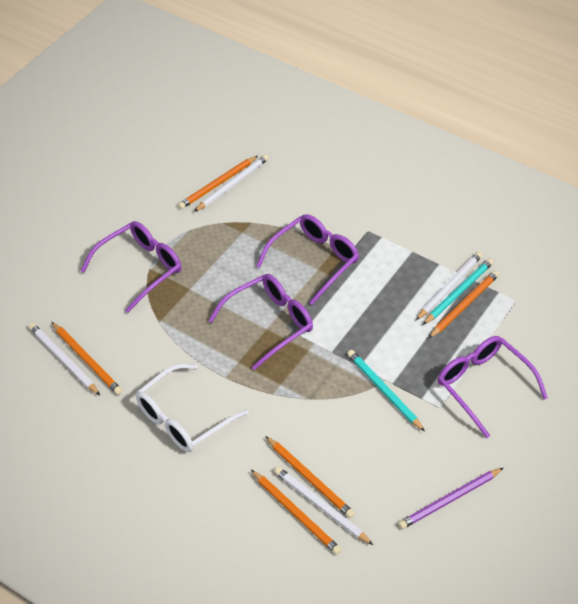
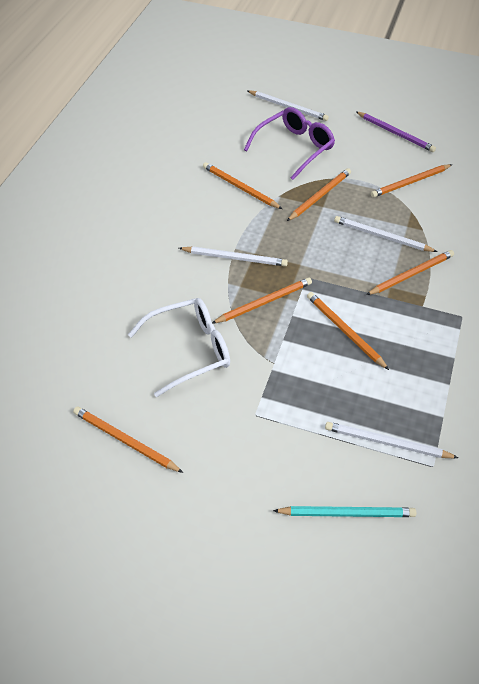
orange pencil: [52,322,122,395] [178,156,258,209] [251,470,342,555] [265,436,355,518] [429,270,499,338] = 5 -> [73,406,183,473] [203,162,282,209] [212,278,312,324] [287,168,351,221] [307,292,389,370] [366,250,454,295] [371,164,452,198] = 7
purple glasses: [80,221,182,313] [208,274,313,370] [256,214,359,305] [438,336,548,438] = 4 -> [244,107,335,180] = 1
turquoise pencil: [347,350,425,432] [423,258,494,325] = 2 -> [273,506,417,517] = 1

